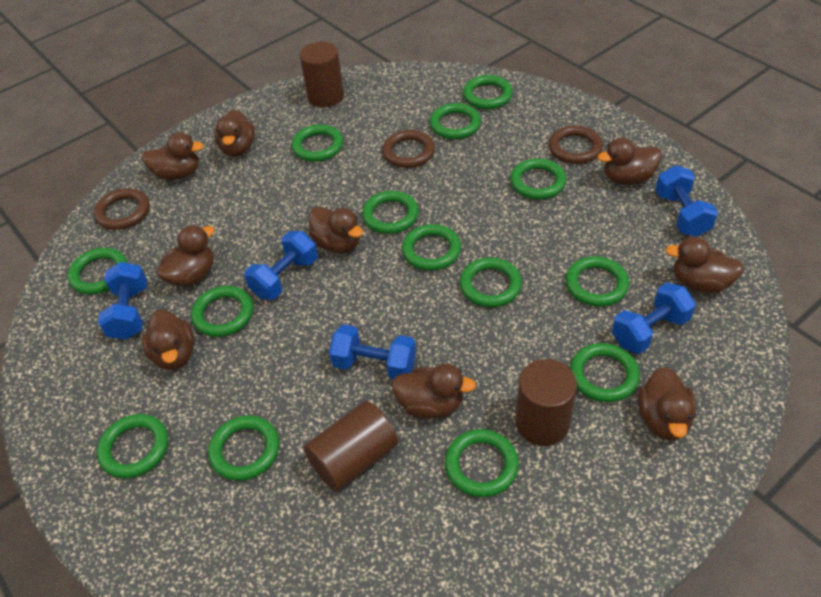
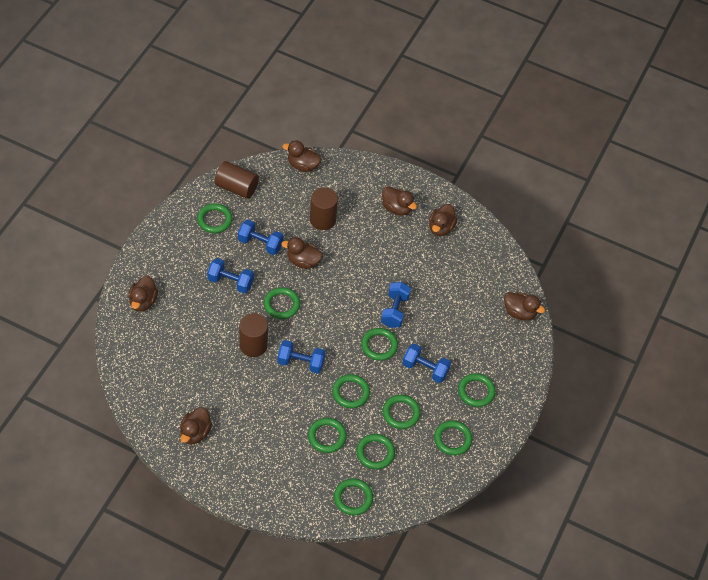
brown duck: [142,132,204,180] [142,309,194,370] [156,225,214,287] [214,109,255,157] [309,207,363,253] [391,363,476,419] [597,138,662,185] [638,367,697,441] [665,236,744,293] = 9 -> [128,276,158,312] [180,407,212,444] [281,237,323,269] [283,140,321,172] [382,186,417,216] [429,204,457,236] [504,292,545,321] = 7
brown ring: [94,188,150,230] [382,130,435,168] [549,125,603,164] = 3 -> none = 0
green ring: [68,248,127,295] [97,414,168,478] [191,286,253,337] [208,415,280,481] [291,124,343,162] [362,191,419,234] [402,224,461,271] [430,103,481,139] [445,429,519,497] [460,258,522,307] [463,75,513,109] [510,158,567,199] [565,256,629,307] [570,343,640,402] = 14 -> [197,203,232,233] [264,287,300,319] [308,418,347,453] [332,374,370,408] [334,479,373,515] [356,434,395,469] [361,328,398,361] [382,395,420,429] [434,420,472,456] [458,373,495,407] = 10

